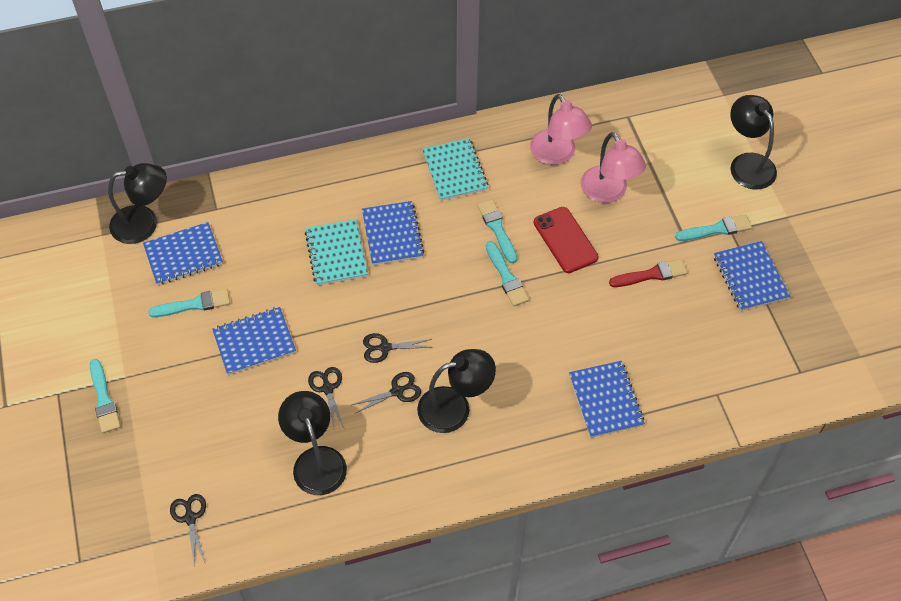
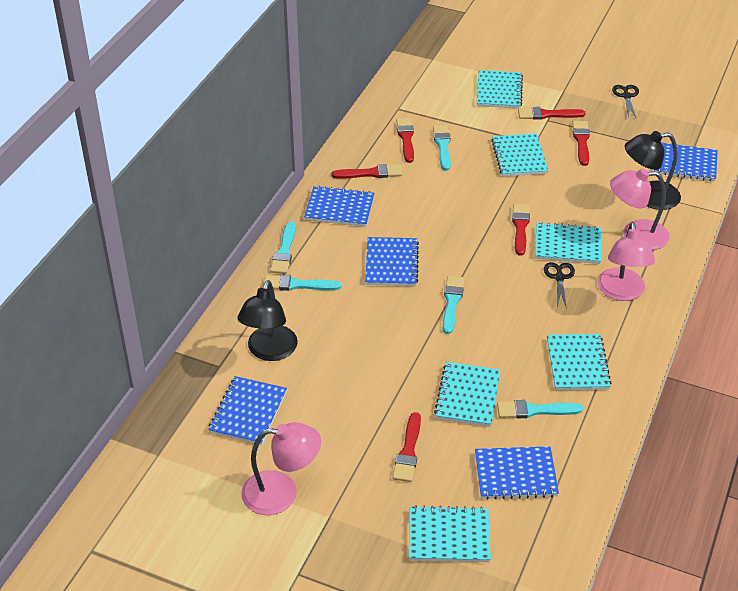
black lamp: [108,163,167,244] [278,391,347,495] [417,349,496,433] [730,95,777,190] = 4 -> [237,280,298,361] [625,131,681,210] = 2
black scissors: [170,494,206,567] [308,367,344,431] [352,372,421,414] [363,333,432,363] = 4 -> [544,262,575,309] [612,85,639,118] = 2
pink lamp: [530,94,592,165] [580,132,646,203] = 2 -> [241,422,321,515] [597,222,655,301] [610,168,670,250] = 3
red brush: [609,259,688,287] = 1 -> [331,164,402,179] [393,412,421,482] [396,118,414,163] [512,204,530,256] [518,107,585,120] [572,121,590,166] = 6
red phone: [534,207,599,273] = 1 -> none = 0
turquoise notebook: [305,219,368,286] [422,138,488,201] = 2 -> [409,505,491,562] [434,362,500,427] [476,70,523,108] [491,133,548,176] [535,222,601,264] [547,334,611,390] = 6

